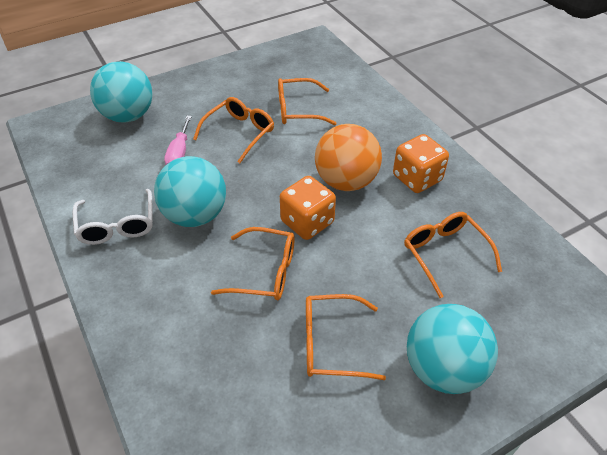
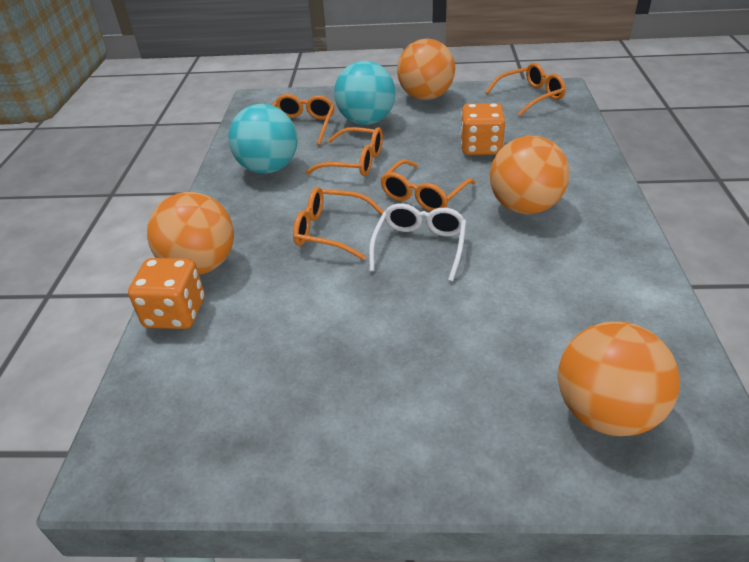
orange ball: [315,124,382,191] = 1 -> [147,192,234,275] [397,39,455,100] [490,136,570,214] [558,322,680,436] = 4
pink screwdriver: [164,116,192,165] = 1 -> none = 0
turquoise ball: [90,61,153,123] [154,156,226,227] [407,304,498,394] = 3 -> [228,104,298,174] [334,61,396,125] = 2

